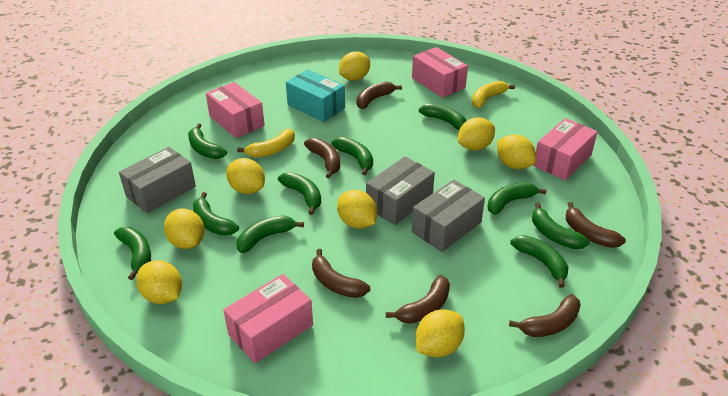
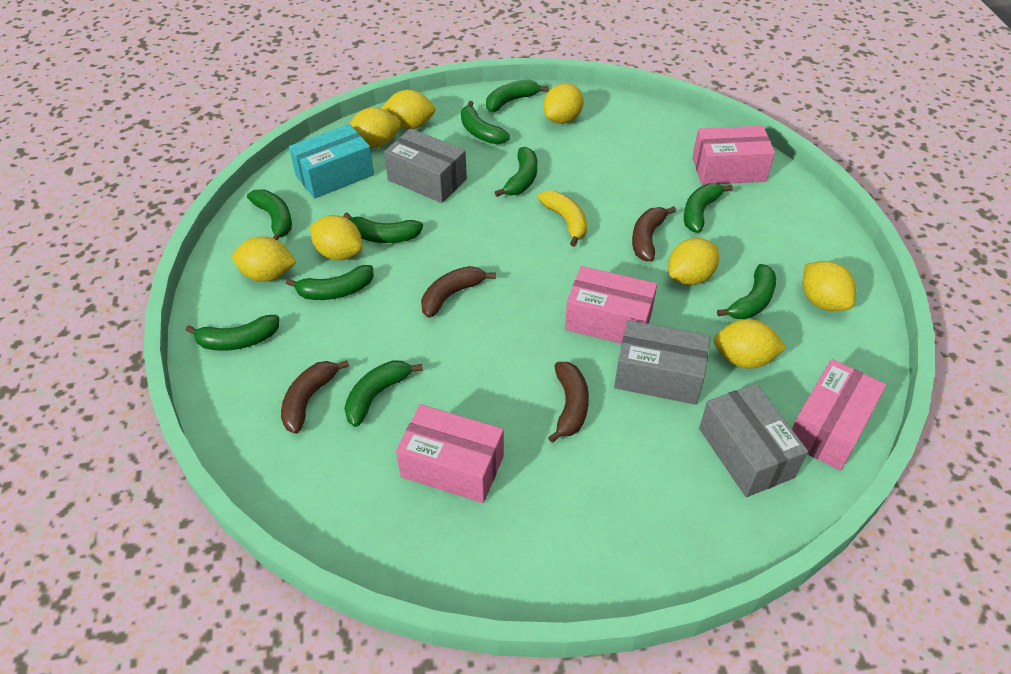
brown banana: [304,138,340,178] [312,249,370,298] [357,81,402,109] [386,275,450,324] [509,294,581,337] [566,202,626,248] = 6 -> [281,360,349,434] [421,266,496,318] [548,362,589,443] [632,206,676,261] = 4
yellow banana: [237,129,295,158] [472,81,515,108] = 2 -> [538,190,587,247] = 1

